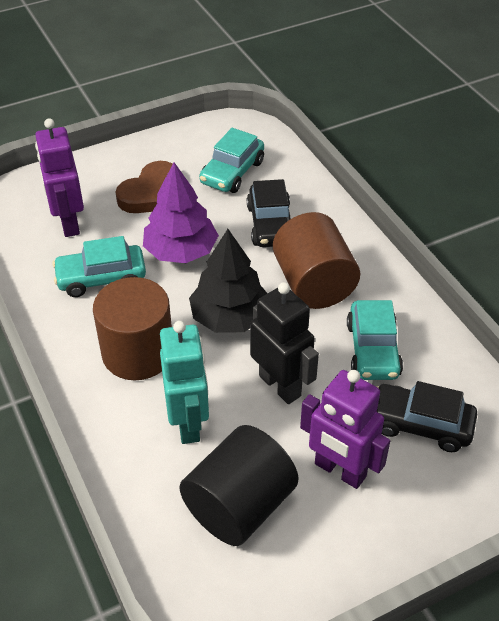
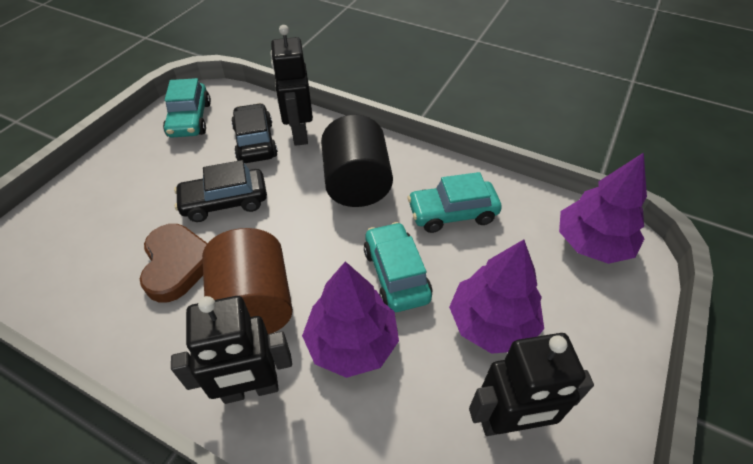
black robot: [250,282,319,404] = 1 -> [171,296,292,404] [270,25,313,146] [469,333,594,436] = 3
black tree: [189,229,268,333] = 1 -> none = 0
brown cylinder: [93,277,172,380] [273,212,360,309] = 2 -> [202,228,293,334] = 1
purple robot: [35,118,84,237] [300,370,390,489] = 2 -> none = 0
purple tree: [143,162,219,263] = 1 -> [302,261,399,378] [449,239,544,354] [559,153,647,264] = 3
turquoise robot: [160,321,209,444] = 1 -> none = 0

